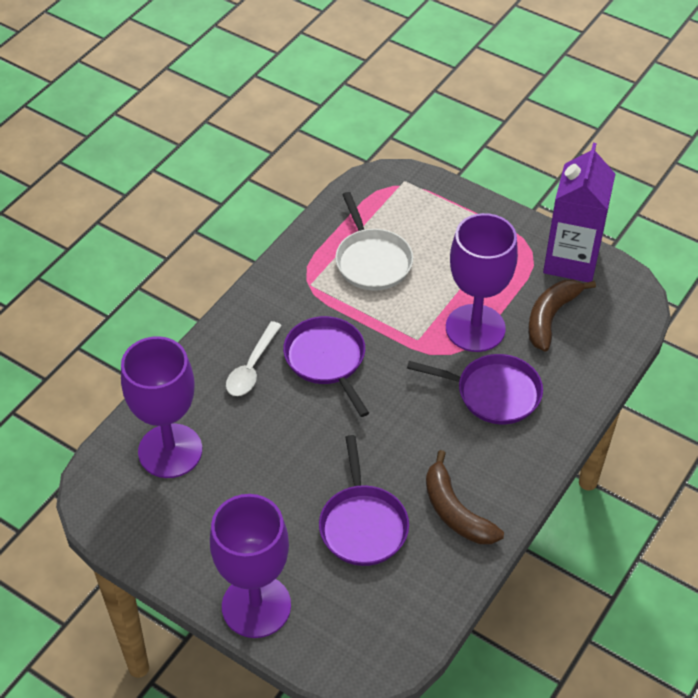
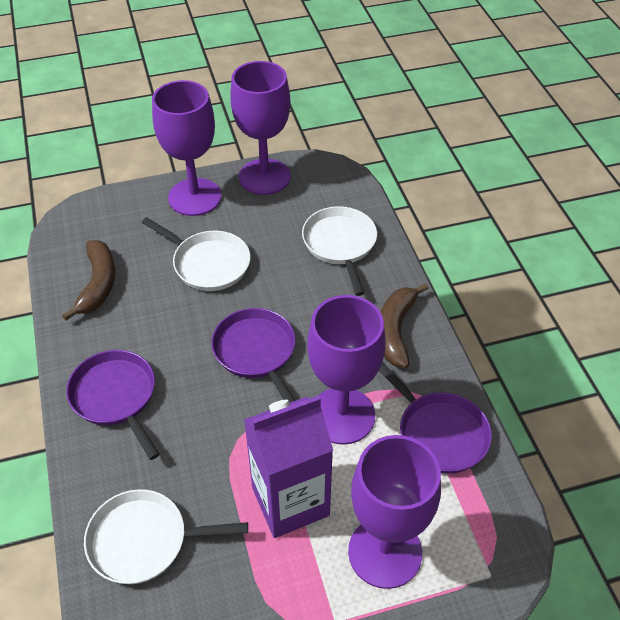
purple goblet: [121,336,202,478] [210,494,291,638] [446,213,518,352] = 3 -> [152,80,222,216] [230,61,291,195] [307,295,386,445] [348,435,441,589] = 4
white pan: [335,192,413,291] = 1 -> [84,489,248,584] [141,217,251,291] [302,206,377,296] = 3
white spoon: [226,321,282,396] = 1 -> none = 0

